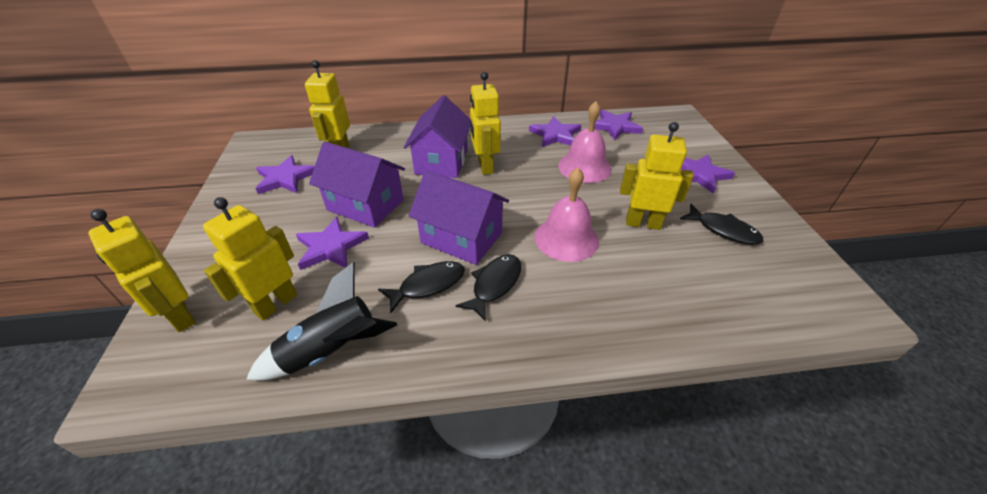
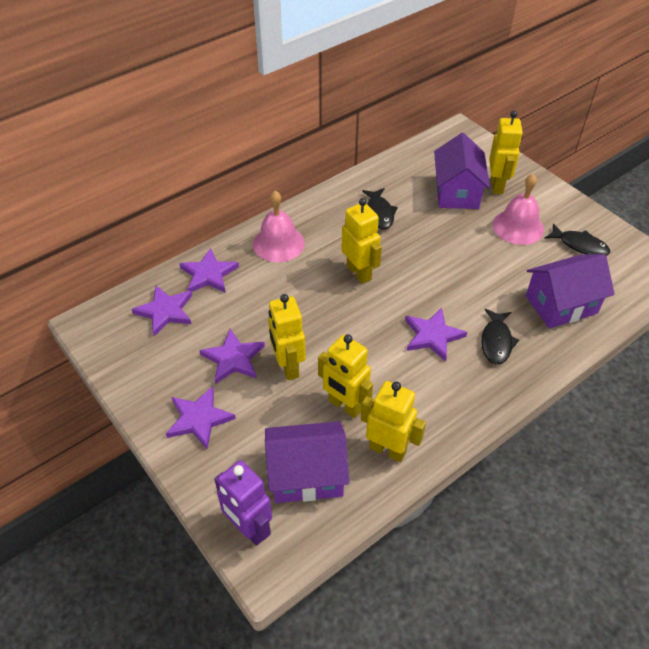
black rocket: [246,262,397,381] = 1 -> none = 0
purple robot: none = 0 -> [214,460,272,546] = 1

